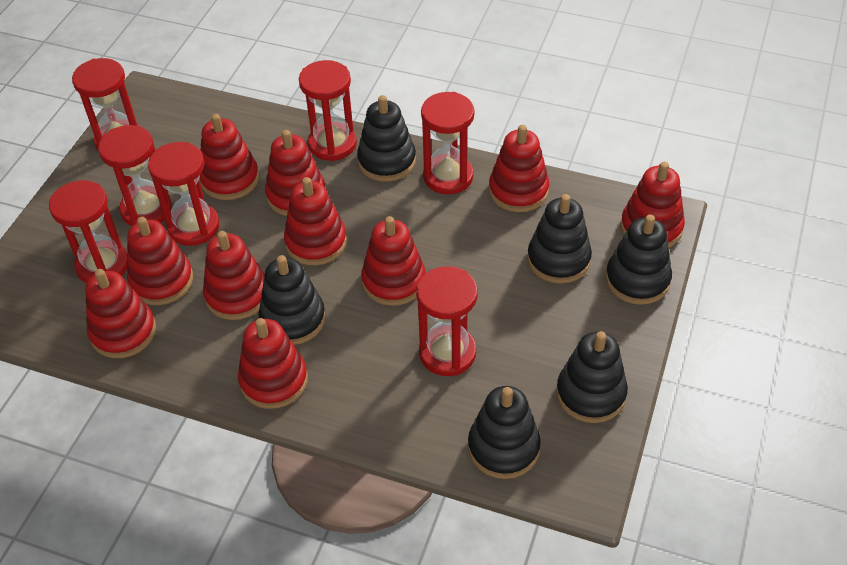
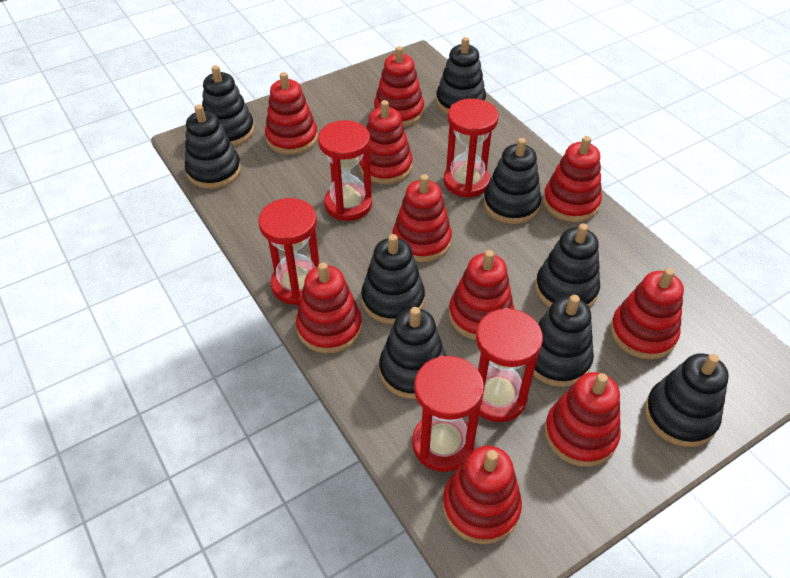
black stacking toy: [259,255,326,345] [357,95,416,182] [468,386,541,479] [527,194,592,284] [556,331,628,423] [606,215,672,305] = 6 -> [185,104,241,189] [202,65,254,146] [361,234,425,324] [379,307,446,399] [436,37,486,114] [483,138,541,224] [533,295,594,387] [535,224,600,308] [645,353,729,447] = 9
red hourglass: [49,180,128,283] [72,58,139,152] [98,125,172,226] [148,142,220,246] [299,60,357,161] [416,266,478,376] [421,92,475,194] = 7 -> [258,198,319,305] [318,120,372,221] [412,356,484,472] [443,98,499,198] [476,308,543,422] = 5

